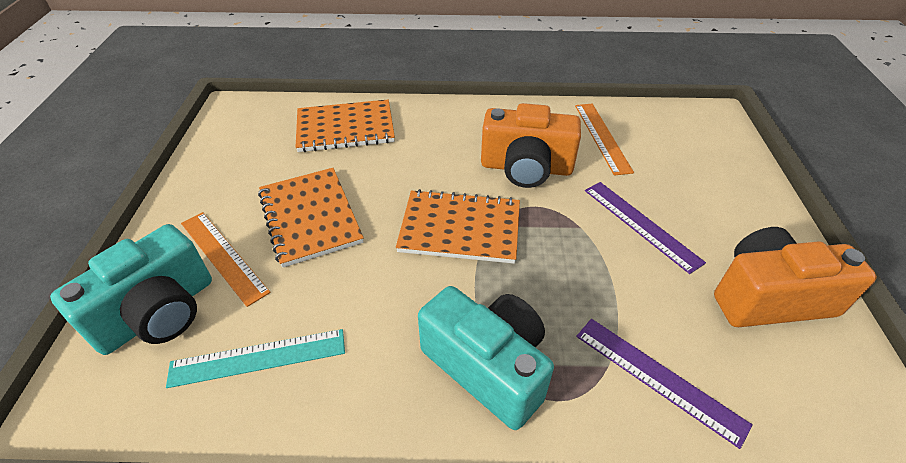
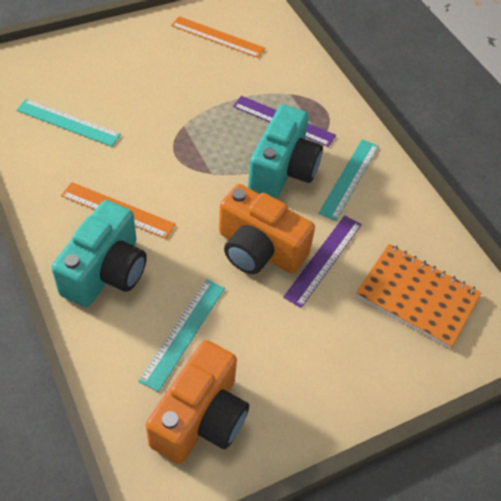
orange notebook: [258,168,364,268] [296,100,395,152] [396,189,520,264] = 3 -> [356,244,481,349] = 1
turquoise ruler: [166,329,345,388] = 1 -> [16,99,121,147] [138,279,225,392] [318,139,379,221] = 3

